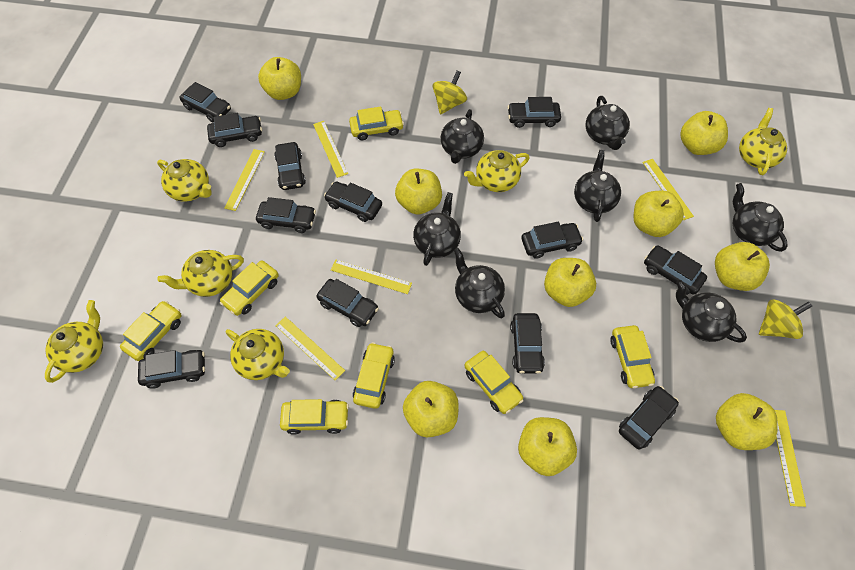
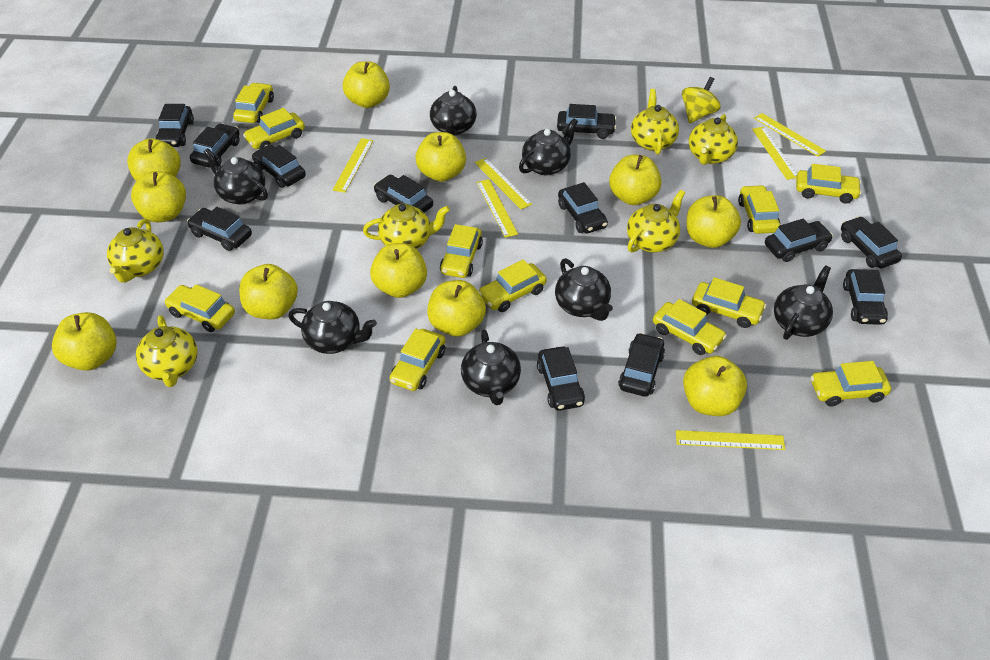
yellow apple: [258,57,301,100] [395,169,442,215] [403,381,459,437] [518,417,577,476] [544,258,596,307] [633,191,684,237] [680,111,728,155] [715,242,770,291] [716,393,778,450] = 9 -> [52,312,117,371] [127,138,181,181] [131,171,186,222] [239,264,298,319] [343,61,390,108] [370,243,427,298] [415,132,466,182] [427,280,486,337] [609,155,662,205] [683,356,747,416] [686,195,741,248] = 11
yellow car: [120,301,181,361] [220,261,279,316] [280,399,349,435] [349,107,404,140] [353,342,395,409] [464,351,524,414] [610,325,655,388] = 7 -> [164,284,235,332] [233,83,274,123] [243,108,305,149] [389,329,446,391] [440,224,483,278] [478,260,547,312] [653,299,727,355] [692,277,766,328] [738,185,780,234] [796,164,862,204] [811,361,891,407] = 11
yellow spinning top: [433,70,467,115] [759,299,812,339] = 2 -> [682,77,721,123] = 1

